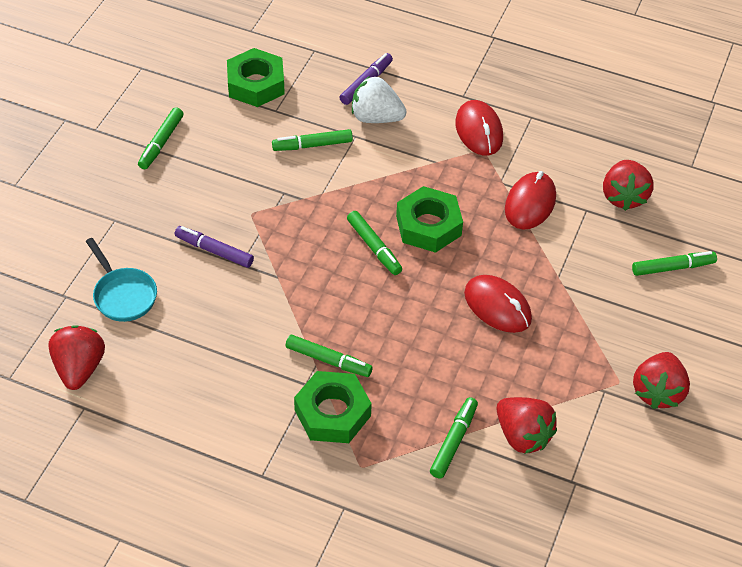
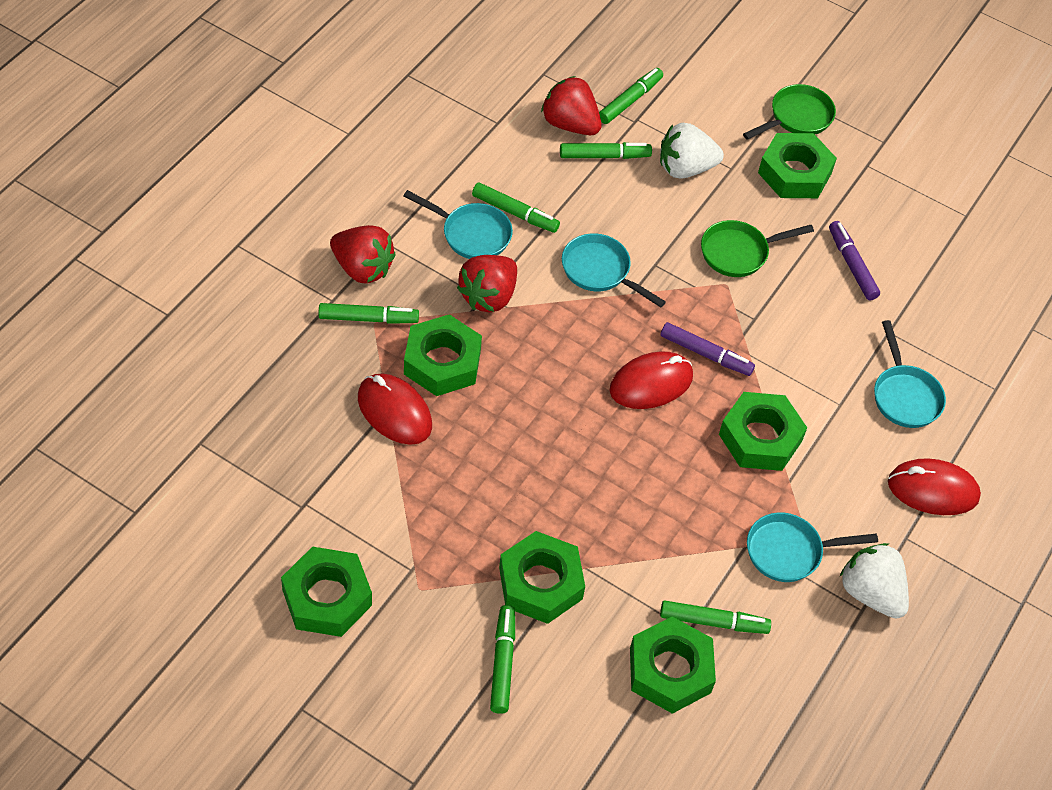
green nut: [227,48,285,107] [294,371,372,443] [396,186,463,253] = 3 -> [281,547,372,637] [404,314,482,396] [499,531,585,624] [630,617,716,714] [719,392,807,471] [758,133,837,198] = 6
green pan: none = 0 -> [701,220,814,277] [743,84,836,140] = 2
red strawberry: [48,325,105,390] [497,397,557,454] [603,160,654,211] [633,352,690,409] = 4 -> [330,225,396,283] [457,255,517,312] [541,76,602,135] = 3
turquoise pan: [86,238,157,322] = 1 -> [404,190,513,259] [562,233,666,307] [747,512,878,582] [874,320,946,428] = 4
white strawberry: [352,76,406,123] = 1 -> [660,123,724,179] [840,543,909,619] = 2

